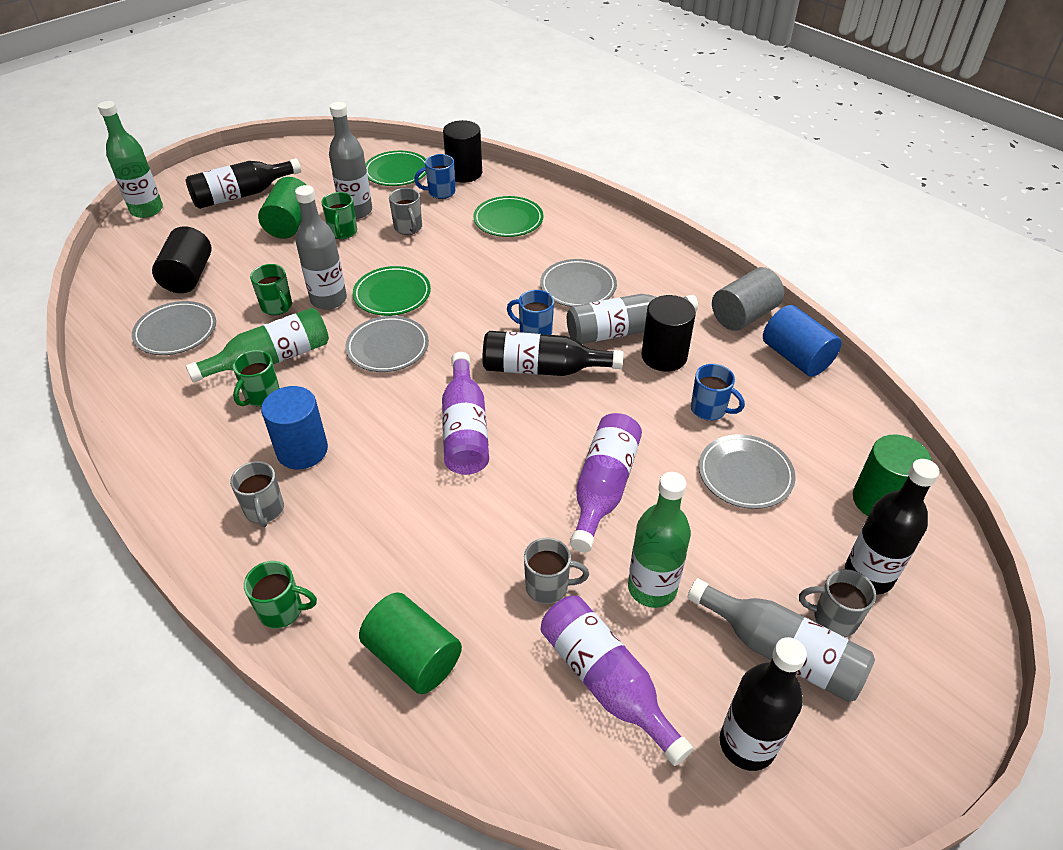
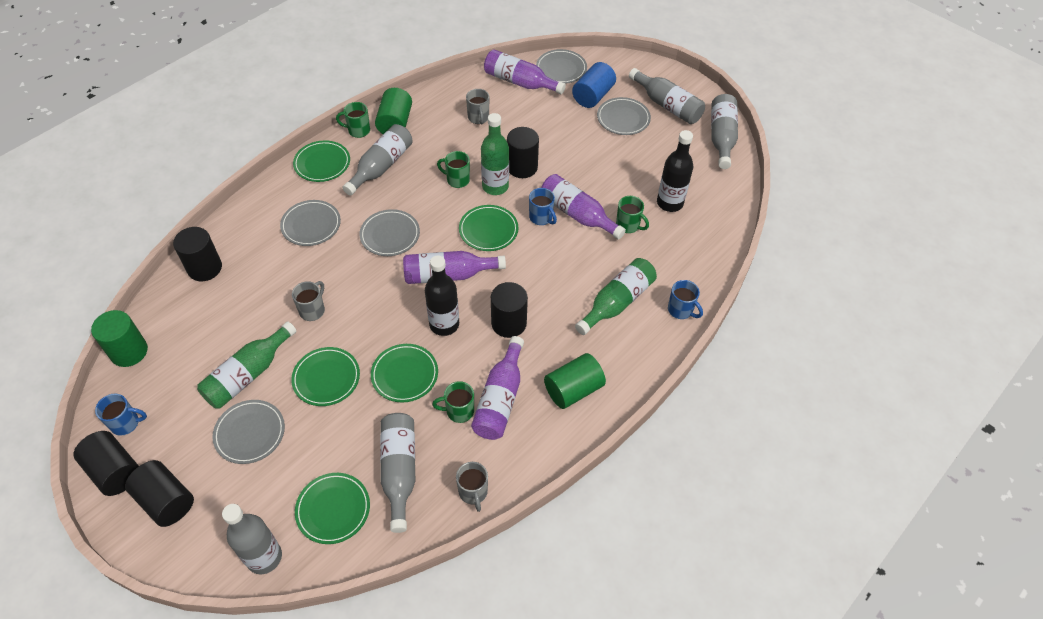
black bottle: [186,158,301,209] [482,331,623,376] [720,637,807,771] [845,459,940,595] = 4 -> [425,255,459,336] [657,130,693,212] = 2
black cylinder: [152,226,212,293] [443,120,482,183] [641,295,696,372] = 3 -> [74,431,139,496] [125,460,194,527] [173,227,222,281] [491,282,528,338] [507,127,539,178] = 5
blue cylinder: [261,386,328,469] [763,305,842,377] = 2 -> [572,62,616,108] = 1
green plate: [353,266,431,316] [366,151,426,186] [473,196,544,237] = 3 -> [291,347,360,406] [293,140,350,182] [295,473,370,544] [371,344,438,403] [459,205,518,251] = 5
grey bottle: [295,185,347,310] [329,102,372,219] [567,294,698,344] [687,578,875,702] = 4 -> [222,504,282,574] [342,124,413,196] [380,413,415,533] [629,68,705,124] [711,94,738,169] = 5
grey cylinder: [712,267,784,331] = 1 -> none = 0
grey mug: [230,461,284,527] [389,188,422,235] [524,537,589,604] [799,569,876,637] = 4 -> [292,281,325,321] [456,462,488,512] [466,89,489,125] = 3
grey plate: [132,301,216,355] [345,316,429,372] [540,259,617,307] [699,434,795,509] = 4 -> [212,400,285,464] [280,200,341,246] [359,209,420,256] [536,49,587,84] [597,97,651,135] = 5
purple bottle: [442,352,489,475] [541,596,693,766] [570,413,642,553] = 3 -> [403,251,506,284] [471,336,524,440] [484,50,566,94] [541,174,626,240] = 4

